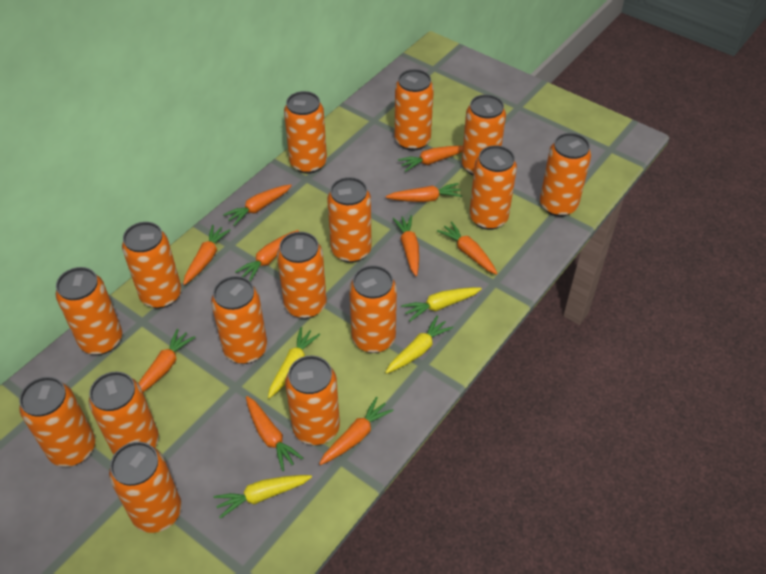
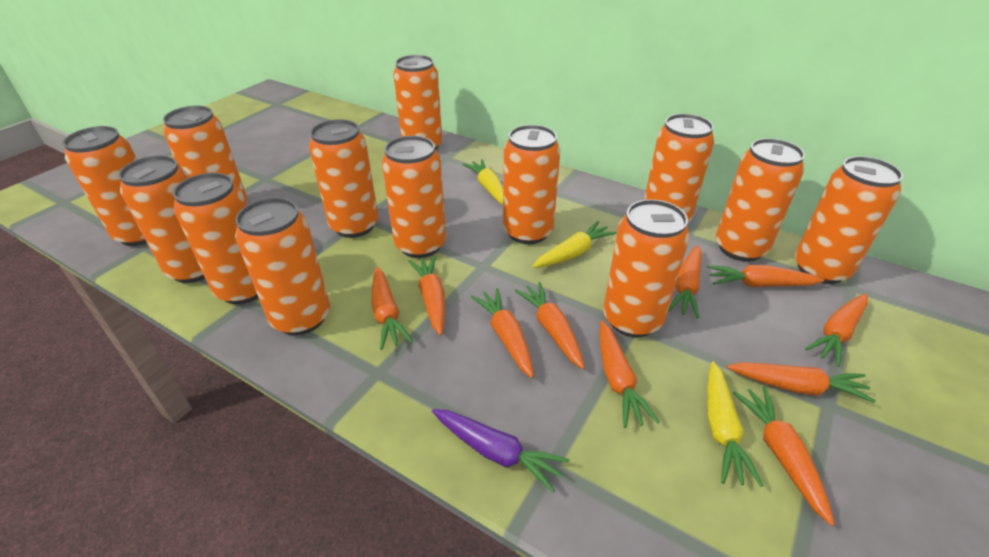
orange can: [19,377,95,467] [56,267,122,355] [89,371,159,454] [109,442,182,533] [122,222,181,308] [211,276,267,364] [277,232,327,319] [284,91,327,174] [285,356,340,445] [327,177,372,263] [349,265,397,353] [394,69,434,151] [462,94,506,175] [469,145,517,230] [540,133,591,217] = 15 -> [62,126,147,246] [118,156,205,283] [163,106,247,200] [173,173,258,304] [235,198,330,335] [309,119,378,238] [382,136,446,258] [393,55,442,150] [503,125,560,244] [603,199,690,337] [644,114,714,222] [716,138,805,262] [795,156,903,284] = 13
purple carrot: none = 0 -> [432,409,570,493] = 1
yellow carrot: [214,475,312,519] [268,327,320,398] [385,315,453,374] [401,287,482,321] = 4 -> [463,159,503,205] [532,221,617,268] [707,361,763,487] = 3

